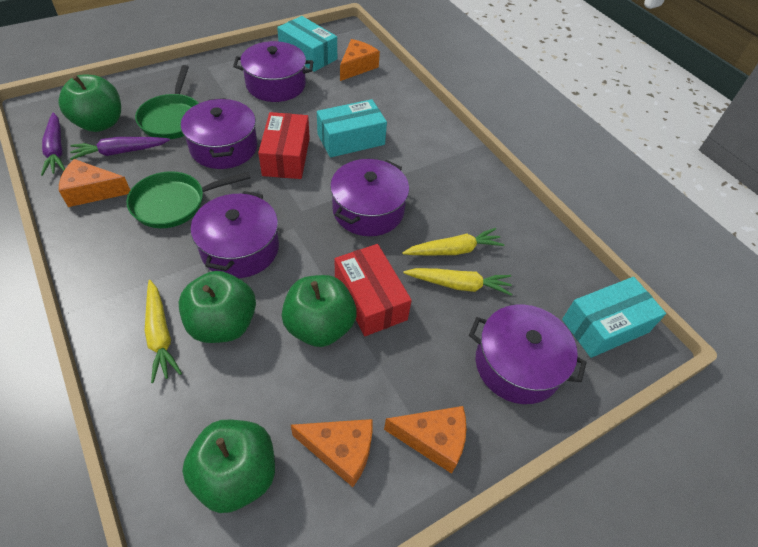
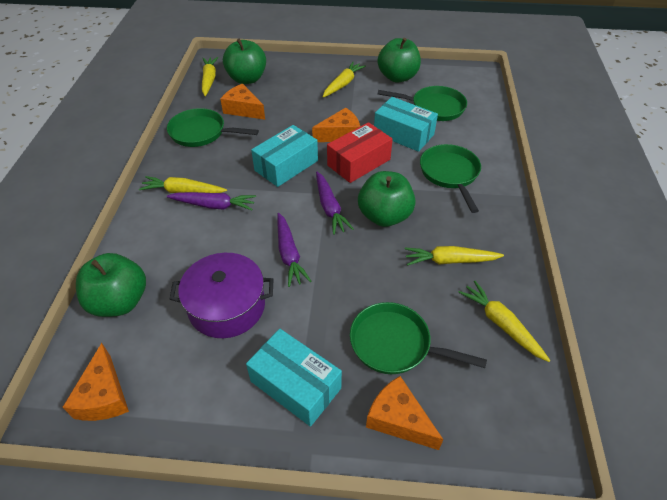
green pan: [127,171,251,228] [135,65,199,139] = 2 -> [167,108,259,147] [350,302,487,374] [377,86,467,121] [420,144,481,213] = 4
purple carrot: [41,112,65,176] [70,137,170,160] = 2 -> [167,192,256,210] [277,213,311,287] [316,172,354,235] = 3
purple pot: [181,98,257,169] [191,191,279,278] [233,41,313,102] [330,159,409,236] [469,304,587,404] = 5 -> [170,253,273,338] = 1
red box: [258,112,310,179] [335,244,412,336] = 2 -> [327,122,393,183] = 1
yellow carrot: [145,280,182,383] [402,228,504,255] [404,268,512,296] = 3 -> [139,176,227,193] [202,57,218,96] [323,62,366,98] [405,246,504,266] [458,281,550,362] = 5

